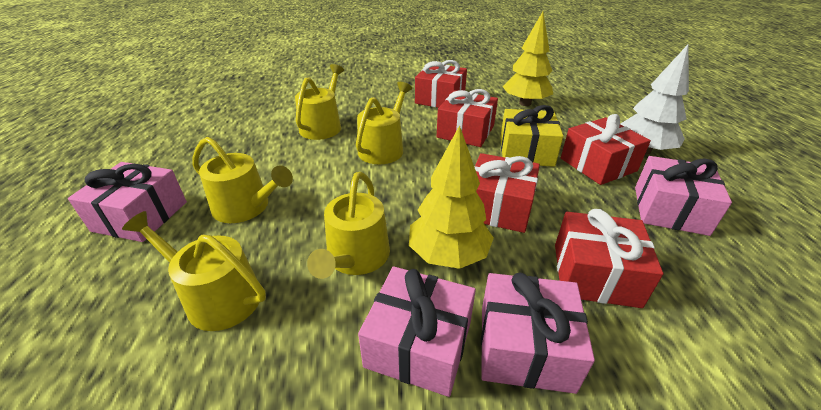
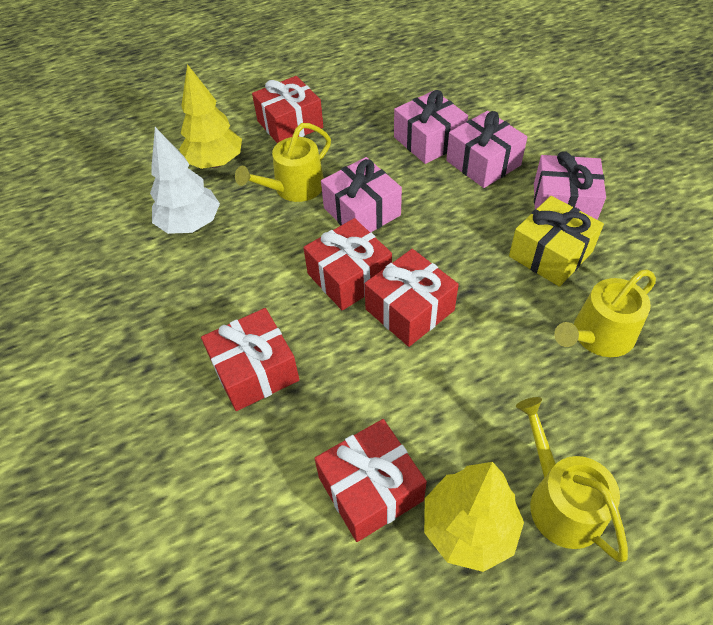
yellow watering can: [122,211,266,331] [192,137,293,223] [295,64,344,140] [307,172,390,279] [356,82,412,164] = 5 -> [235,123,331,202] [516,397,628,562] [554,269,656,357] = 3

